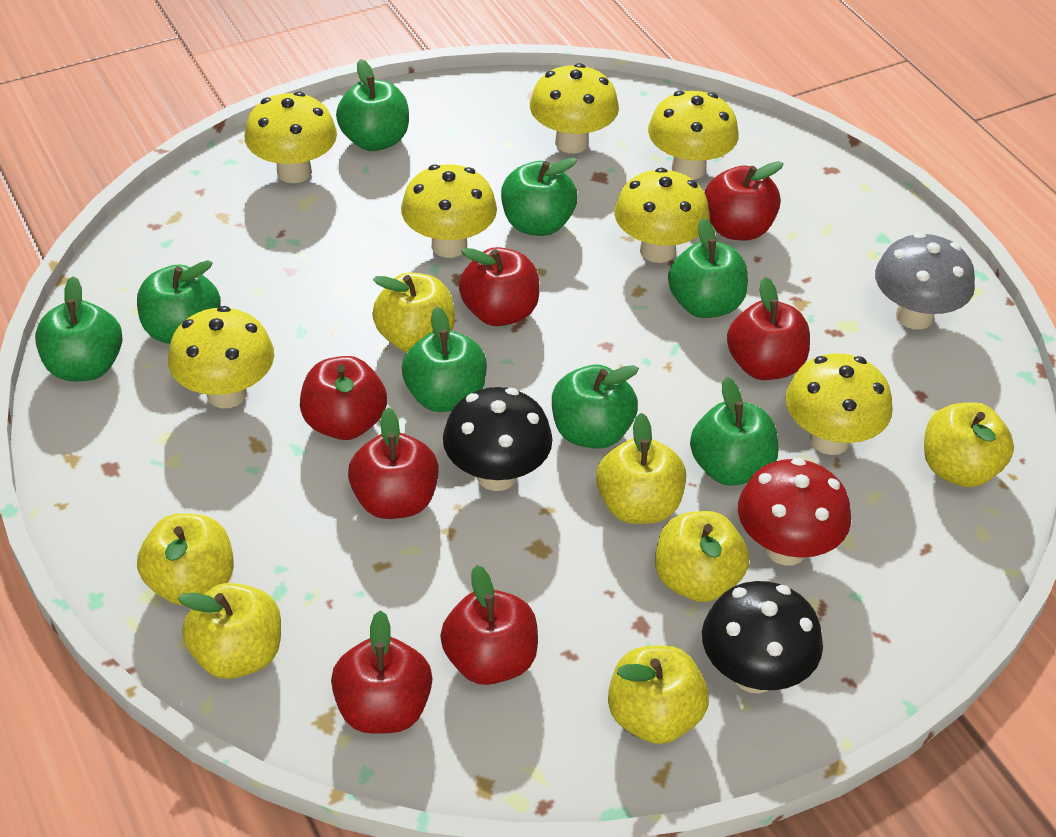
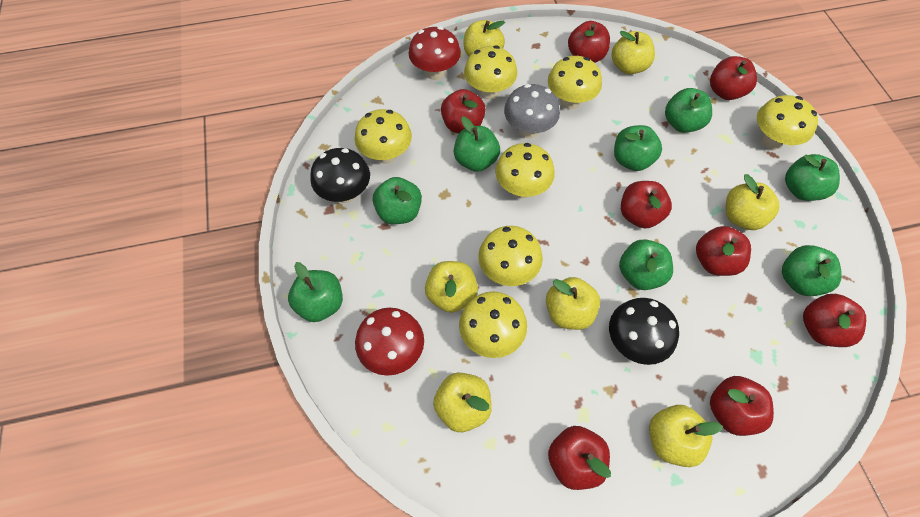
red apple: [300,356,387,440] [331,610,432,734] [348,408,439,519] [440,565,538,685] [459,247,540,326] [705,161,784,241] [727,277,810,380] = 7 -> [441,89,486,133] [548,426,611,490] [568,21,610,63] [621,181,672,228] [696,226,751,276] [710,56,757,100] [710,376,774,436] [803,294,866,347] = 8
red mushroom: [738,458,851,565] = 1 -> [355,308,424,376] [408,26,461,80] = 2

